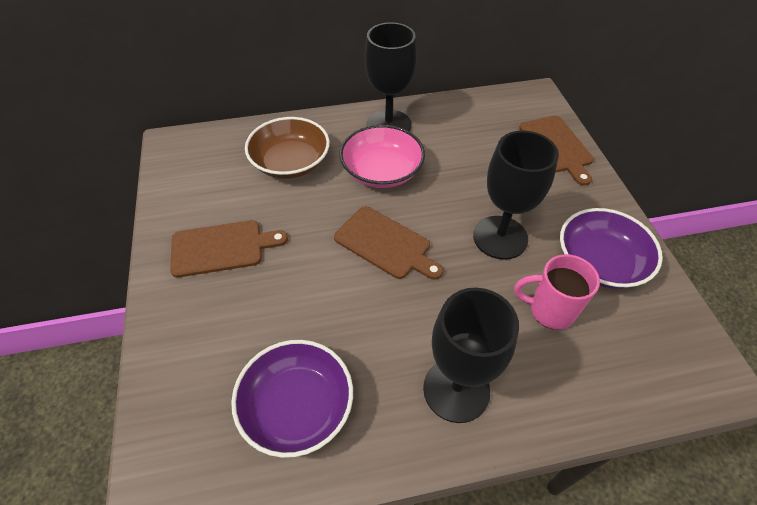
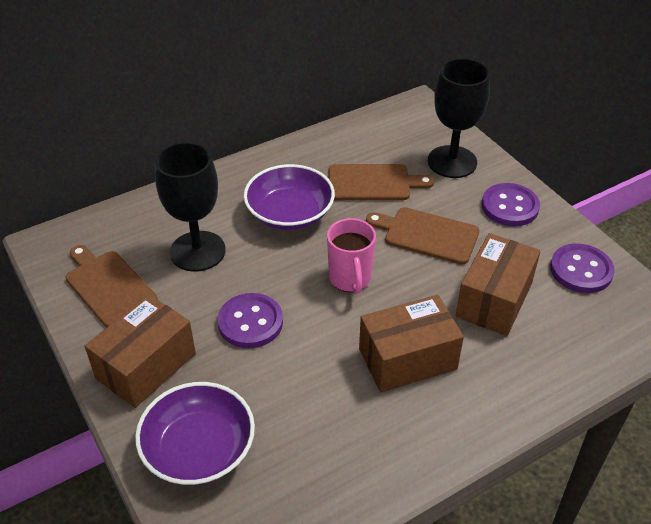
black goblet: [365,22,417,132] [423,288,519,423] [473,130,559,260] = 3 -> [155,142,226,272] [428,58,490,178] = 2
brown bowl: [245,117,330,179] = 1 -> none = 0
brown box: none = 0 -> [85,294,196,408] [359,295,464,392] [456,233,541,336] = 3
pink bowl: [339,125,425,188] = 1 -> none = 0
purple button: none = 0 -> [218,293,283,348] [482,183,540,226] [550,243,615,293] = 3

